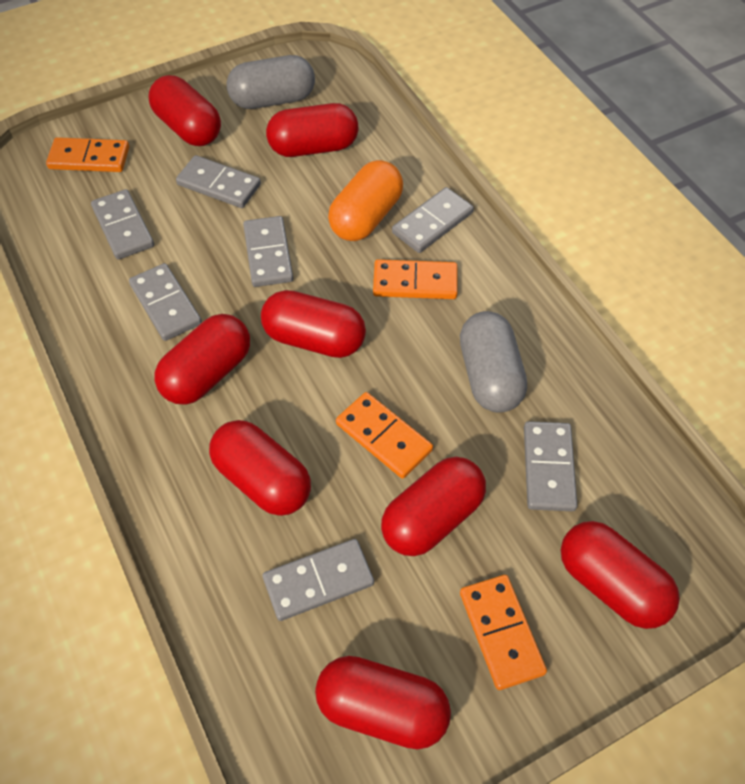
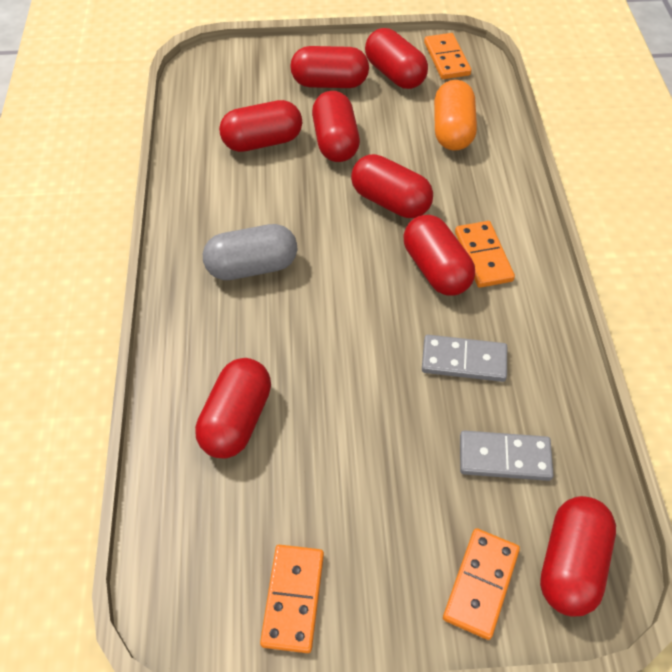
grey capsule: [227,55,315,109] [460,311,527,413] = 2 -> [203,224,297,280] = 1
grey domino: [91,189,154,260] [129,263,202,341] [176,155,261,208] [243,216,293,287] [263,539,374,621] [392,187,474,253] [524,421,578,511] = 7 -> [422,335,507,382] [460,430,554,481] = 2

